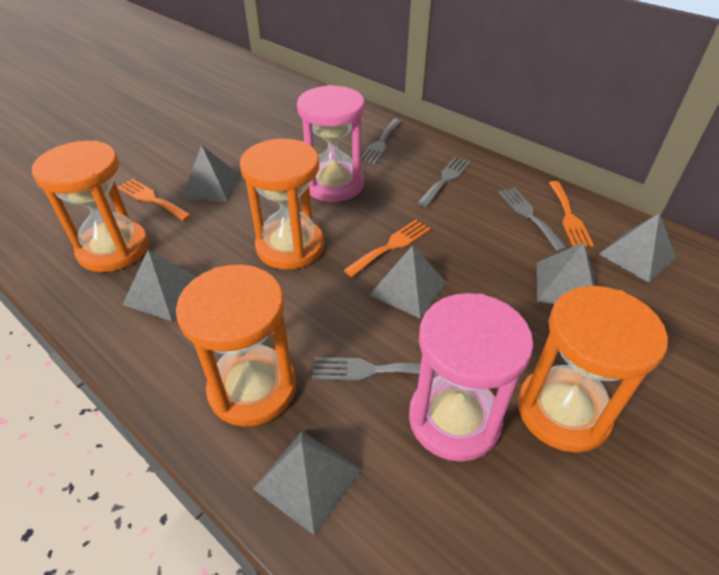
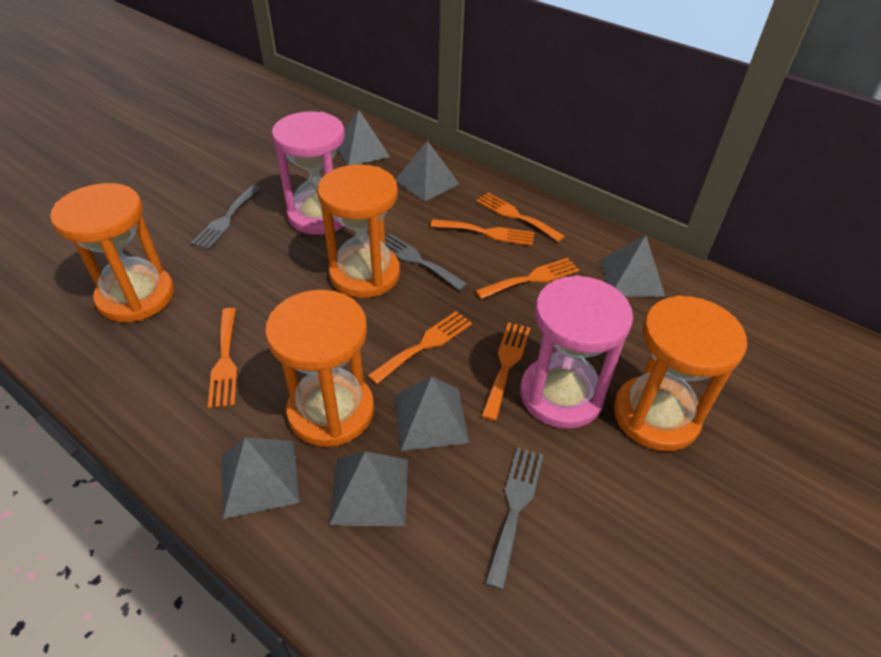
grey fork: [312,357,439,381] [361,119,402,165] [418,157,471,207] [498,188,567,252] = 4 -> [191,185,261,249] [385,234,467,291] [485,447,543,590] = 3
orange fork: [117,179,191,221] [343,220,431,277] [549,181,594,247] = 3 -> [208,308,237,409] [367,311,472,384] [431,219,535,246] [475,258,579,299] [476,193,565,242] [481,322,530,421] = 6

